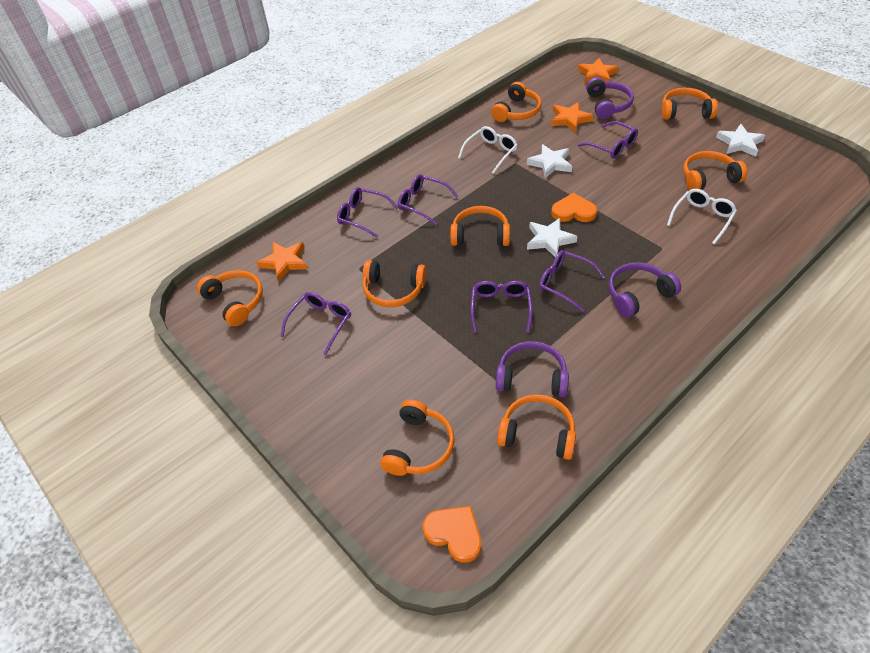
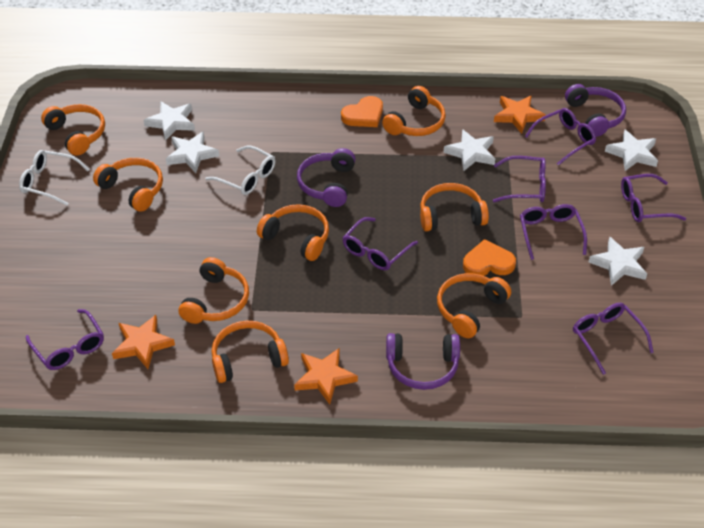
purple glasses: [280,292,351,355] [337,187,398,238] [398,174,458,225] [471,281,532,333] [539,250,605,312] [578,121,638,159] = 6 -> [26,309,104,370] [342,217,418,270] [493,156,546,202] [520,204,587,260] [525,108,596,166] [573,303,654,375] [621,174,686,222] = 7
white star: [527,144,572,178] [527,218,578,258] [716,124,765,157] = 3 -> [144,101,195,141] [166,131,219,173] [444,129,495,171] [589,237,647,286] [605,130,658,171] = 5

